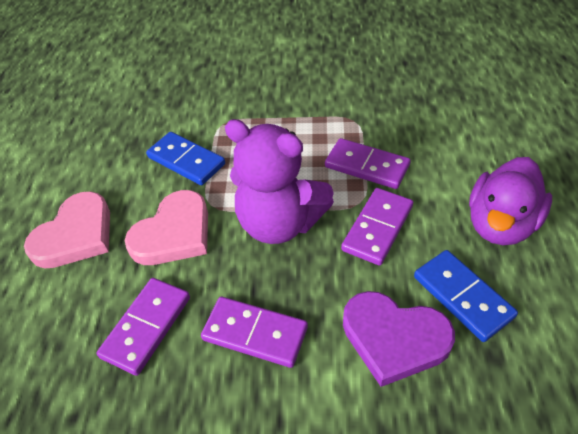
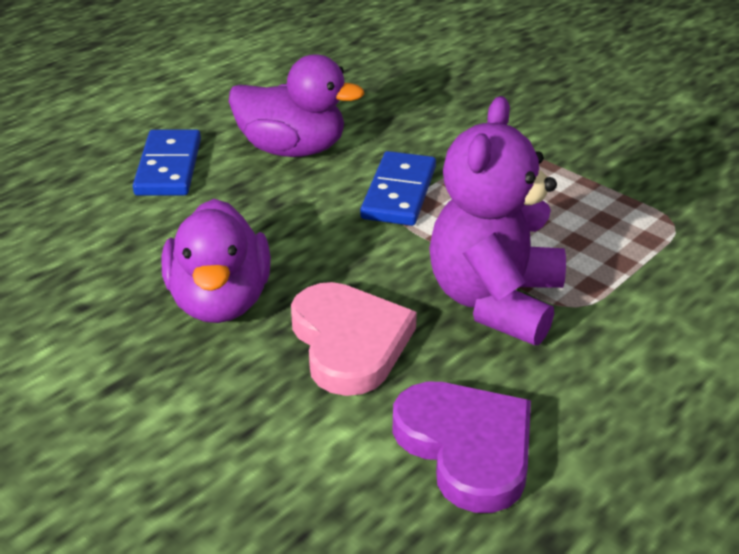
pink heart: [24,191,110,268] [125,190,208,265] = 2 -> [291,282,417,396] = 1
purple domino: [97,278,190,376] [201,297,308,368] [325,138,411,189] [341,188,413,266] = 4 -> none = 0
purple duck: [469,157,552,245] = 1 -> [162,199,271,323] [229,54,364,157] = 2

